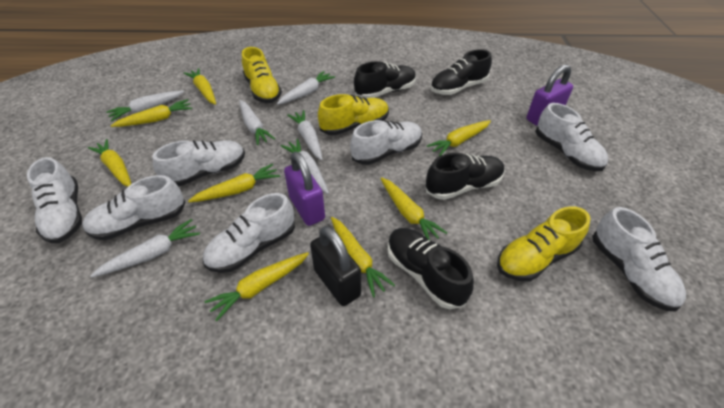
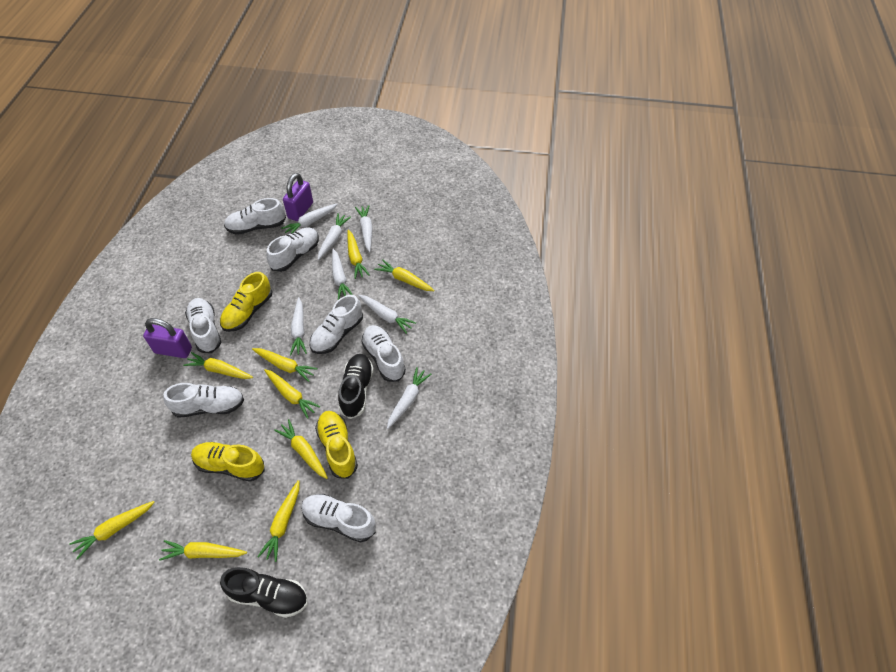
black padlock: [310,226,361,306] = 1 -> none = 0
black shoe: [354,61,416,98] [387,228,474,309] [426,153,505,200] [430,49,492,95] = 4 -> [220,567,308,618] [338,354,374,419] = 2
white carrot: [90,219,200,277] [106,90,184,121] [239,100,275,145] [277,71,335,105] [280,139,329,194] [287,110,323,160] = 6 -> [281,204,338,233] [290,297,307,355] [318,213,351,260] [332,249,353,300] [355,205,373,252] [358,295,416,334] [387,367,431,429] = 7
yellow carrot: [88,139,131,187] [110,99,192,127] [184,68,216,105] [188,164,280,202] [205,252,309,321] [331,217,395,298] [380,177,447,241] [427,120,491,156] = 8 -> [69,501,155,560] [159,540,247,561] [183,352,253,379] [252,348,318,382] [258,480,299,562] [264,369,321,419] [274,419,328,479] [347,230,370,279] [374,259,434,291] = 9

